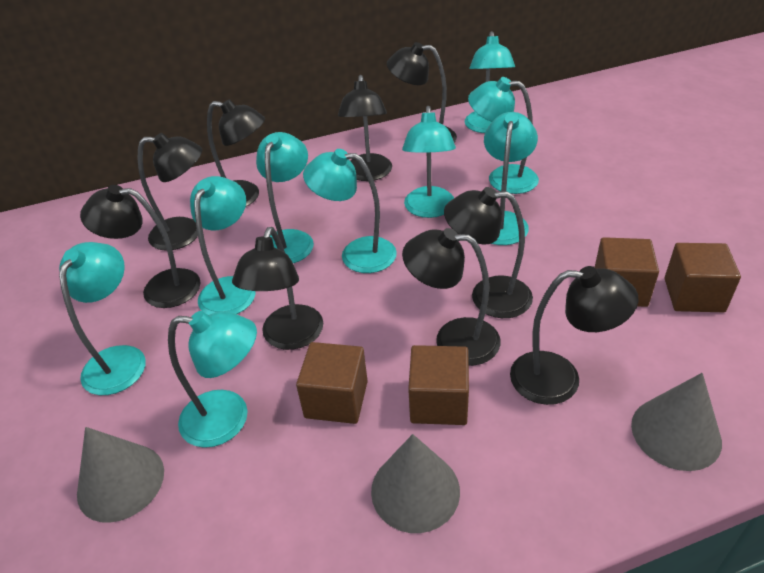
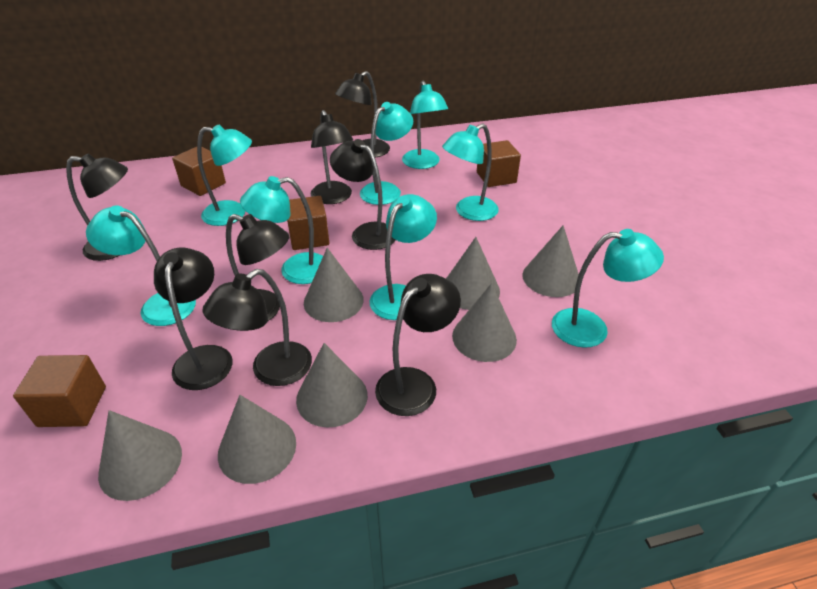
black lamp: [80,185,201,308] [138,133,202,250] [207,99,265,206] [232,227,323,350] [338,75,392,181] [387,42,457,143] [402,228,501,366] [444,187,533,318] [510,266,638,405] = 9 -> [66,153,128,261] [154,247,232,390] [202,269,312,386] [226,214,290,321] [311,110,353,204] [330,139,395,250] [335,71,390,157] [375,274,461,416] = 8
grey cone: [77,427,164,523] [371,434,460,533] [631,373,722,471] = 3 -> [98,410,182,501] [218,395,296,484] [296,343,368,428] [304,248,364,322] [446,237,500,310] [452,283,517,362] [523,225,579,297] = 7
turquoise lamp: [59,242,146,395] [168,311,257,448] [190,176,256,315] [256,132,314,263] [303,149,397,273] [402,106,456,218] [465,31,515,133] [468,77,539,194] [484,112,538,245] = 9 -> [86,205,196,326] [197,125,252,226] [240,176,323,284] [360,102,413,205] [370,194,437,320] [402,81,448,169] [442,124,499,221] [552,229,664,348] = 8

